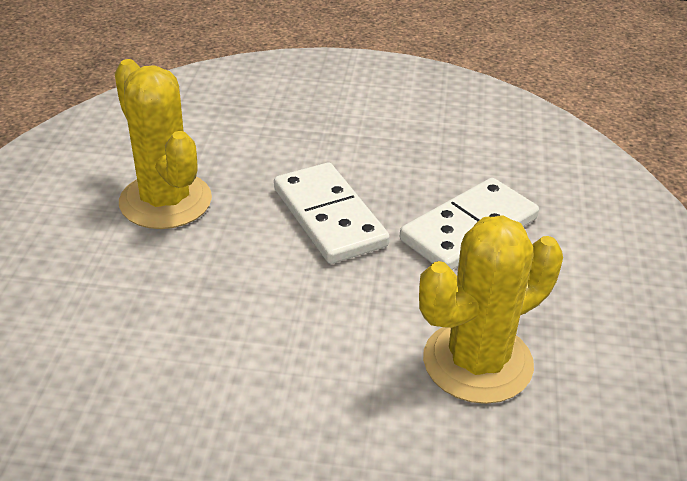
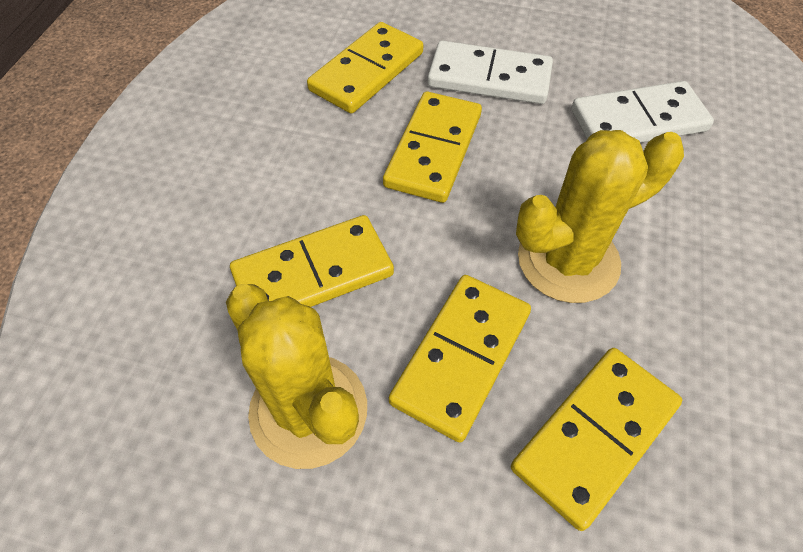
yellow domino: none = 0 -> [230,215,394,307] [307,22,423,113] [383,92,482,203] [389,275,531,443] [511,348,682,531] = 5

